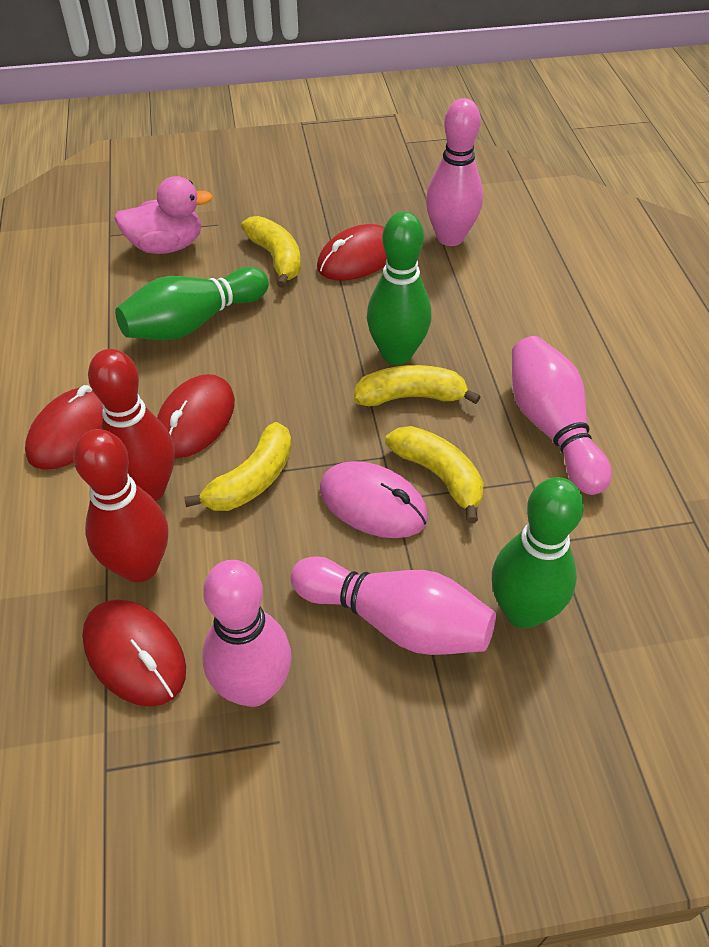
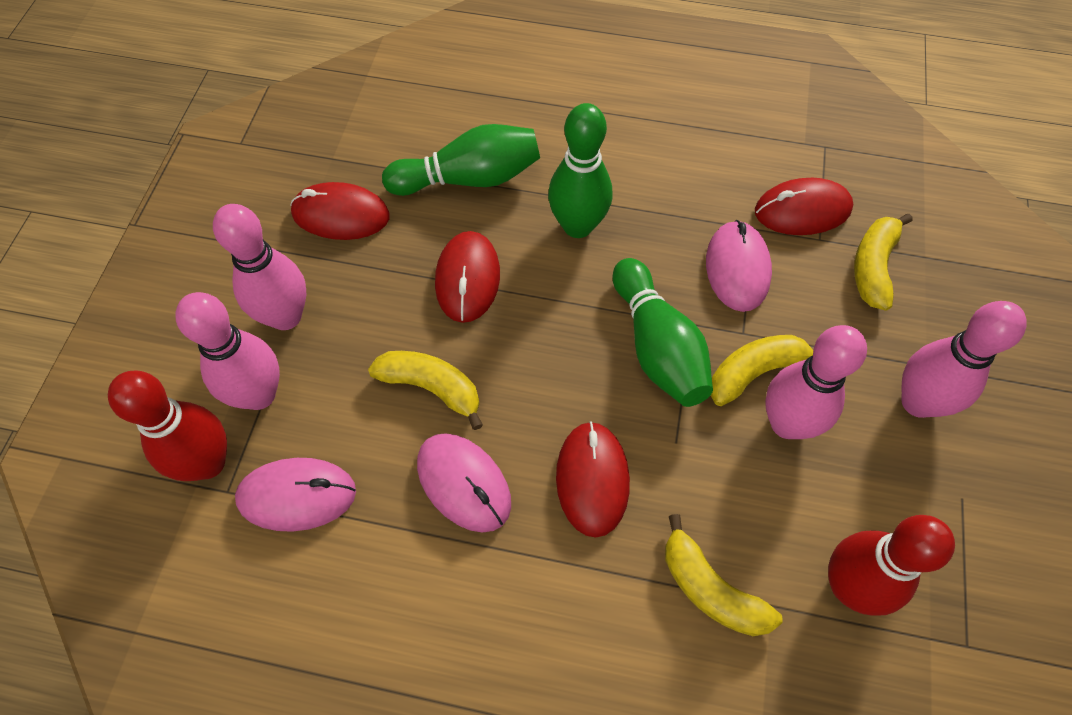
pink duck: [114,176,213,254] = 1 -> none = 0
pink mouse: [320,461,428,538] = 1 -> [235,458,356,532] [417,433,511,533] [706,220,772,312] = 3

